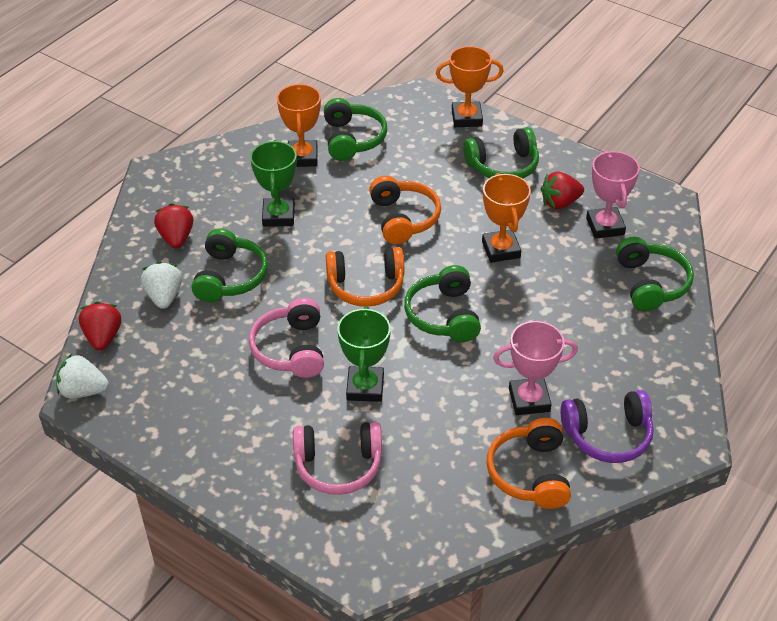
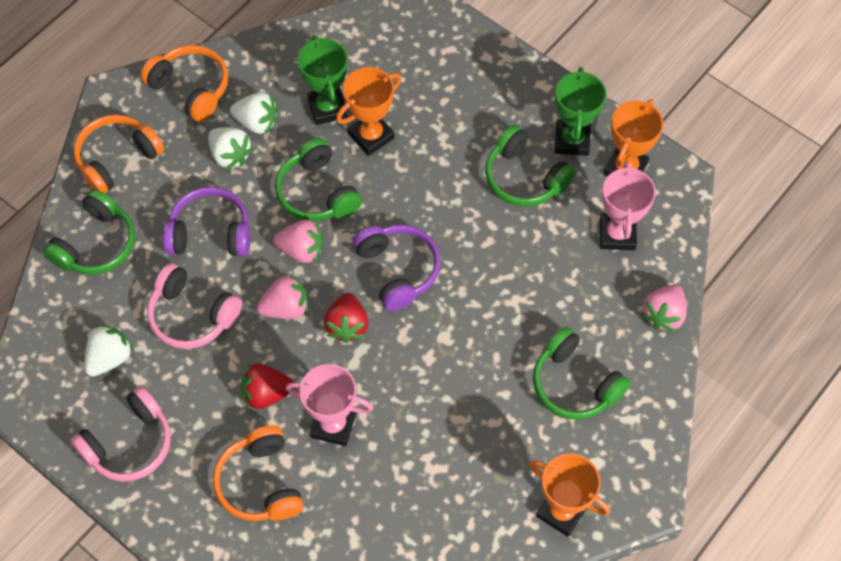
green headphones: [192,228,268,302] [324,98,387,161] [404,265,481,342] [463,127,539,178] [616,237,694,311] = 5 -> [43,189,135,275] [275,138,362,221] [485,125,576,207] [533,327,630,420] = 4
pink strawberry: none = 0 -> [257,274,308,319] [273,220,323,263] [641,285,687,332] = 3
purple headphones: [561,390,654,463] = 1 -> [163,187,250,256] [353,225,441,311] = 2
red strawberry: [79,301,121,351] [154,203,193,248] [540,172,584,209] = 3 -> [241,363,294,409] [324,293,368,343] = 2
white strawberry: [56,354,109,398] [141,261,182,309] = 2 -> [84,324,134,377] [208,127,253,170] [230,92,278,134] = 3

